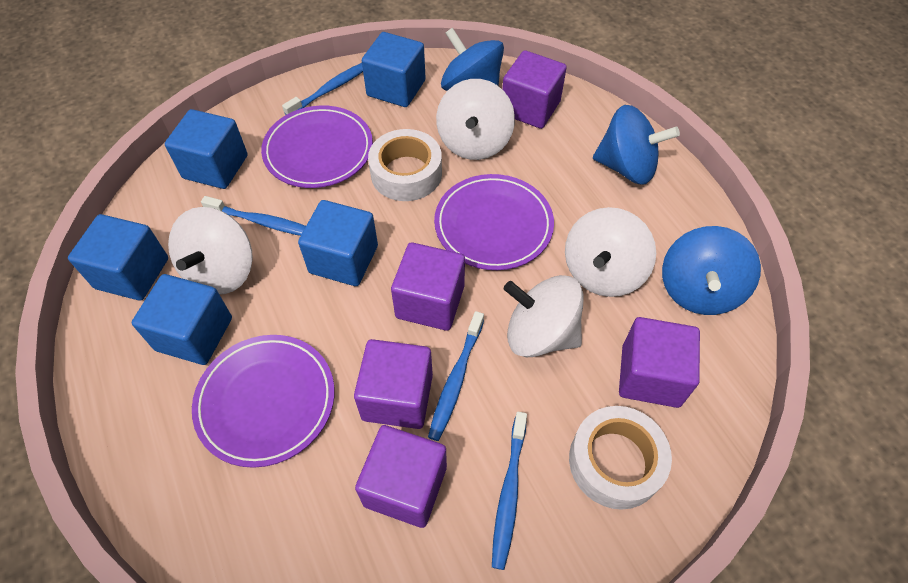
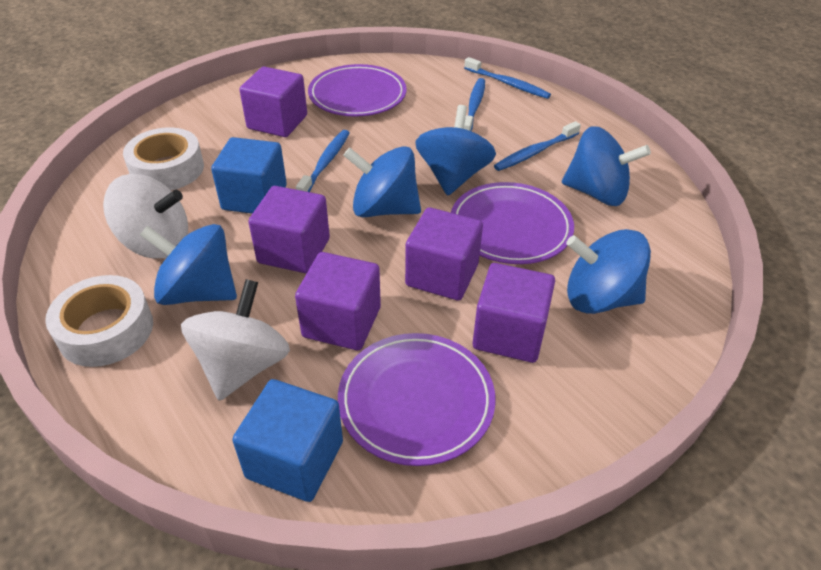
blue cube: [68,214,168,301] [132,274,232,365] [165,109,248,189] [298,200,378,286] [362,32,425,107] = 5 -> [211,137,287,214] [232,379,343,502] = 2
blue spinning top: [441,28,504,91] [593,105,680,185] [662,226,761,315] = 3 -> [140,224,237,305] [343,146,421,218] [415,105,496,195] [562,126,651,206] [566,229,651,314] = 5
white spinning top: [168,207,253,295] [436,79,515,160] [504,275,583,357] [565,207,656,297] = 4 -> [103,174,188,259] [181,279,290,401] = 2

